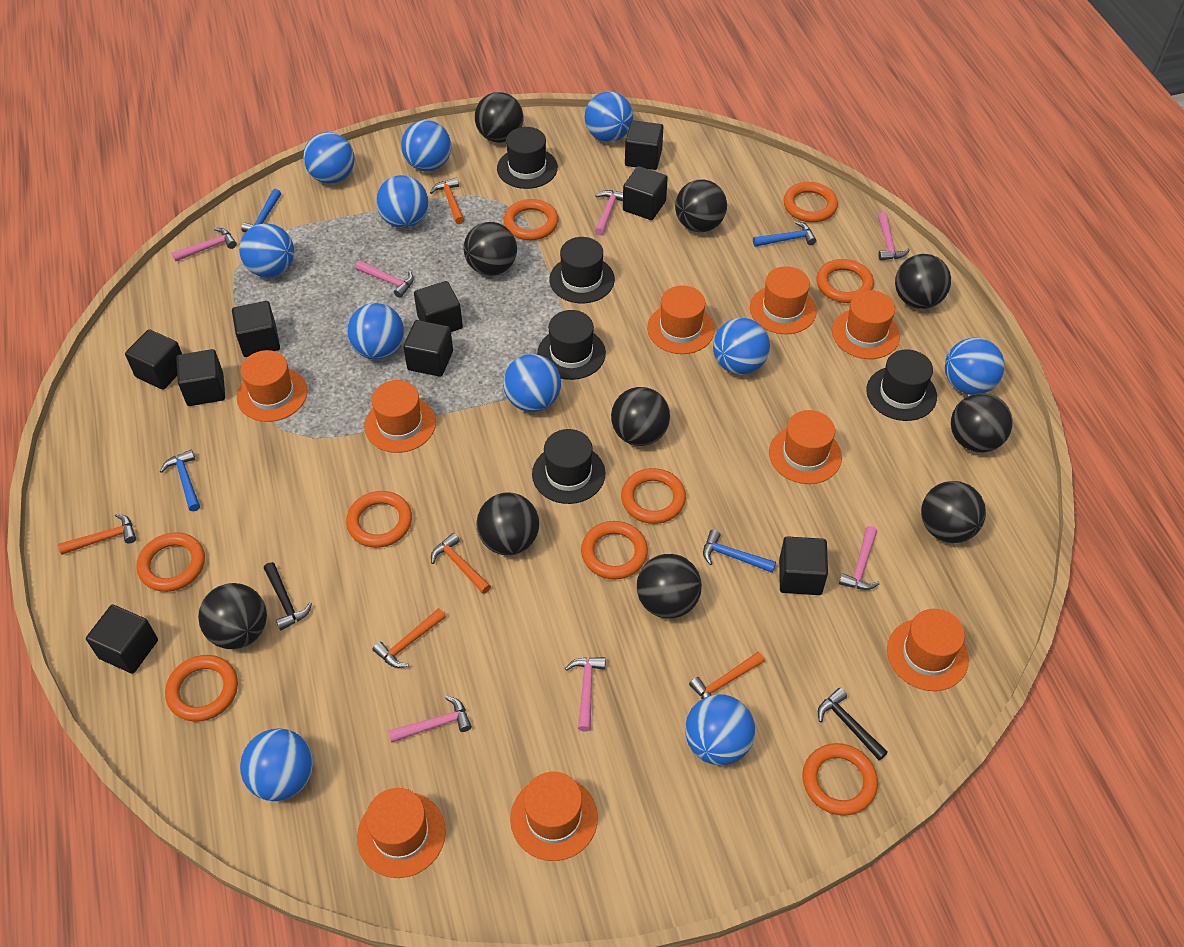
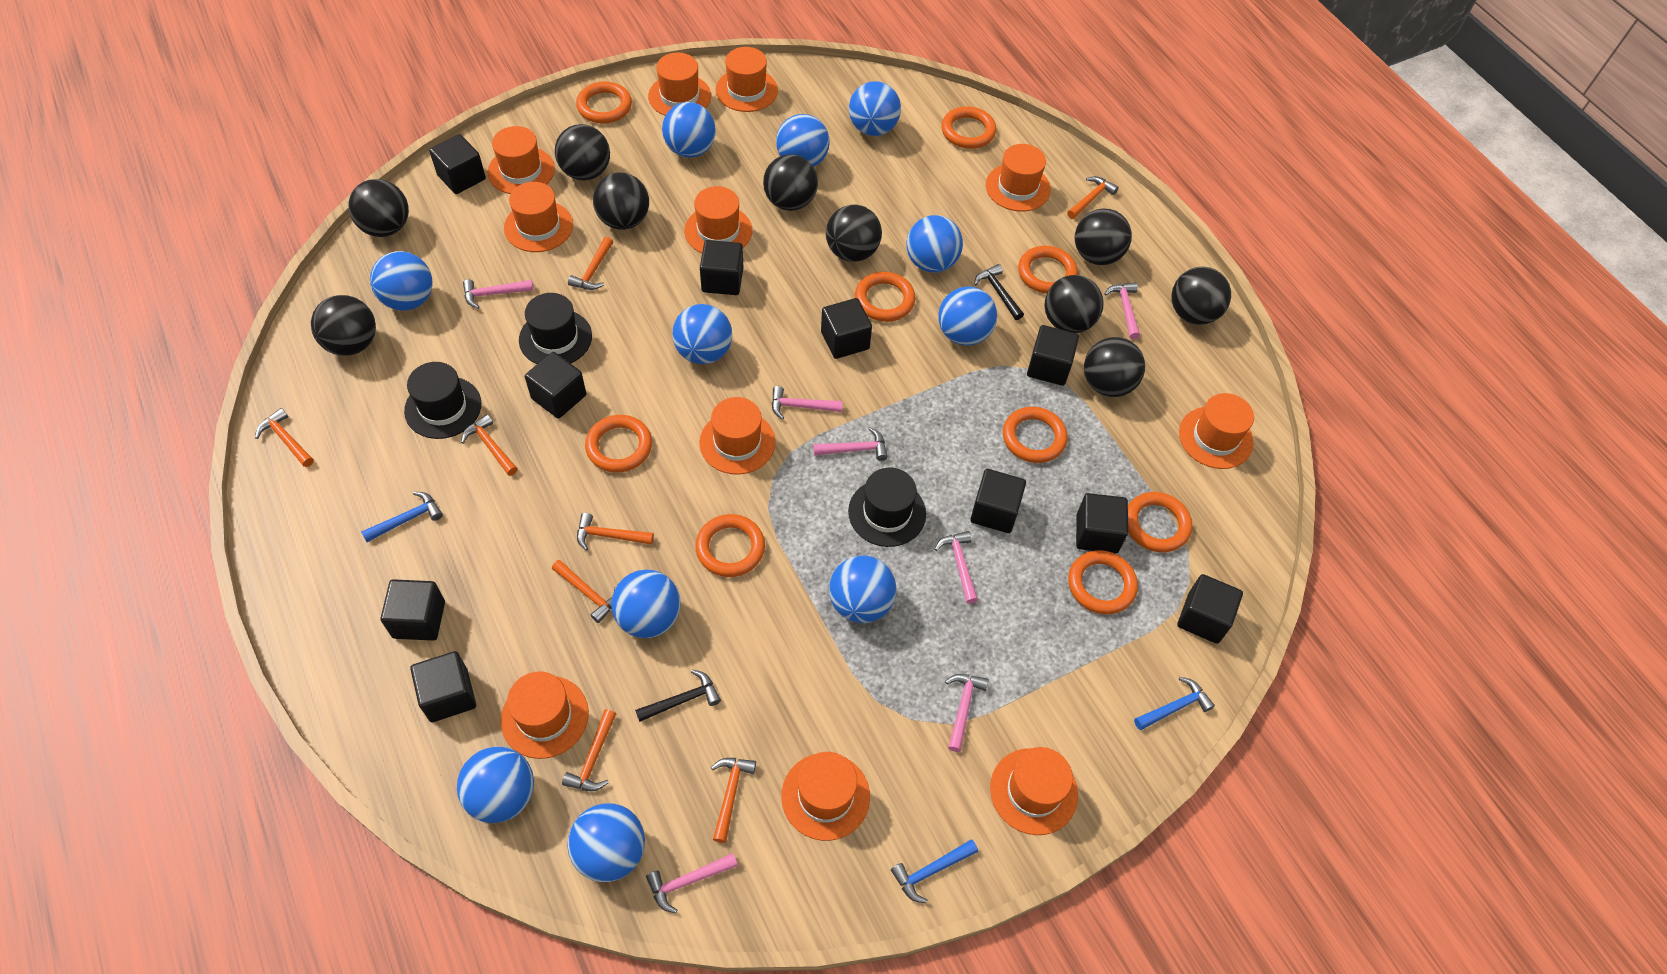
black cube: [86,605,158,674] [125,329,182,390] [176,349,225,406] [232,301,280,357] [403,320,453,377] [414,281,463,332] [623,166,668,220] [625,120,663,170] [779,536,828,595] = 9 -> [381,579,445,641] [410,651,476,722] [429,134,486,194] [525,352,586,419] [700,240,743,295] [821,298,872,359] [970,469,1026,533] [1027,325,1079,386] [1076,493,1128,554] [1177,574,1243,644] = 10
black hat: [497,127,558,189] [532,429,605,504] [537,310,606,380] [549,237,615,303] [866,349,937,421] = 5 -> [404,362,481,439] [519,293,592,364] [848,468,926,547] = 3
blue hammer: [160,450,200,511] [241,189,281,232] [703,530,776,573] [753,221,816,247] = 4 -> [361,492,443,542] [891,839,978,903] [1134,677,1215,730] = 3
orange hammer: [58,514,136,555] [373,608,446,668] [430,178,464,224] [431,533,491,594] [689,652,765,699] = 5 -> [255,408,314,467] [461,414,518,476] [552,560,617,623] [562,709,616,791] [568,237,613,290] [577,513,654,551] [711,758,756,843] [1067,176,1119,219] = 8
orange hat: [237,350,308,422] [357,788,446,878] [364,380,436,453] [510,772,598,861] [647,285,715,354] [750,266,817,334] [769,410,842,484] [832,290,900,359] [887,609,969,691] = 9 -> [488,126,555,194] [501,671,589,759] [504,182,573,252] [648,53,711,116] [684,186,752,253] [699,397,775,474] [715,47,778,112] [781,752,870,841] [986,144,1051,212] [990,747,1078,835] [1179,393,1254,469] = 11

